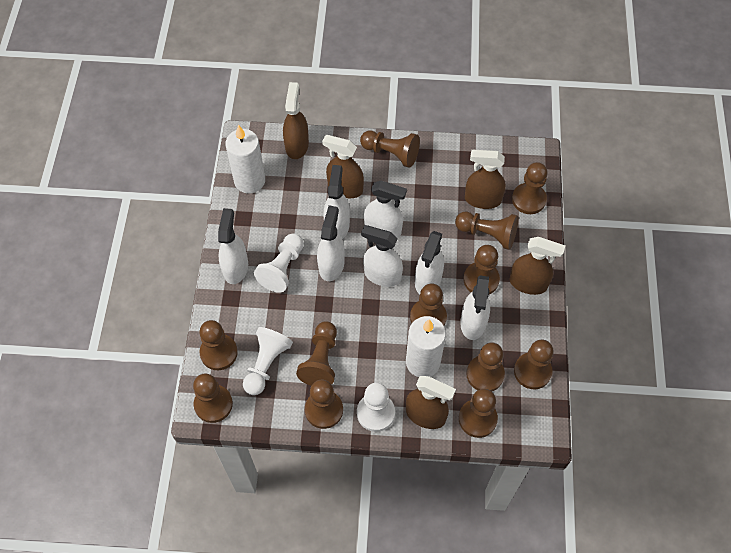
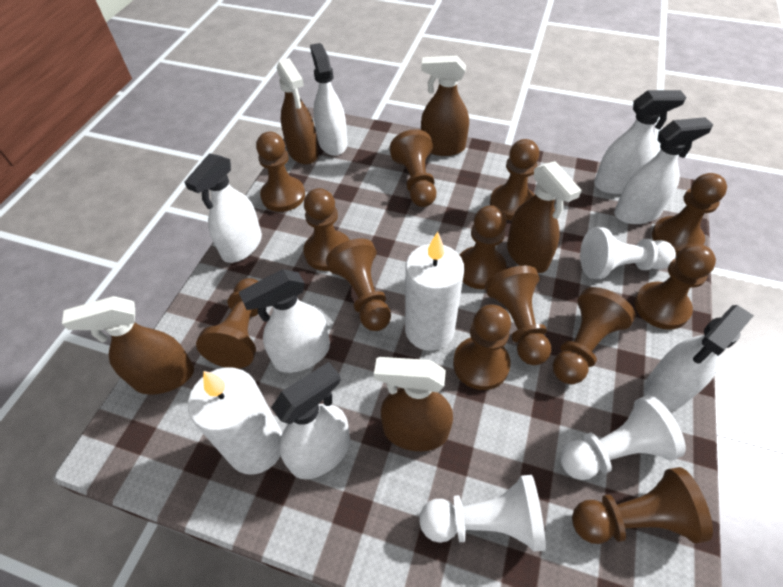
brown pawn: [193,374,233,423] [199,320,238,370] [296,321,337,386] [305,380,343,429] [360,131,420,168] [410,283,447,326] [455,212,518,250] [459,389,498,438] [463,245,500,294] [466,343,505,391] [512,162,548,214] [514,340,554,389] = 12 -> [196,278,258,369] [256,132,305,212] [303,188,350,271] [326,238,391,331] [390,129,436,207] [453,304,511,390] [460,205,507,289] [485,266,551,365] [490,139,539,220] [552,287,636,384] [572,467,713,544] [634,244,716,330] [652,173,727,256] = 13

